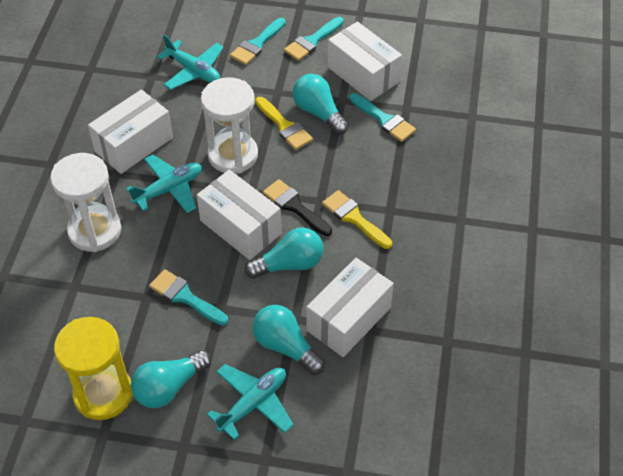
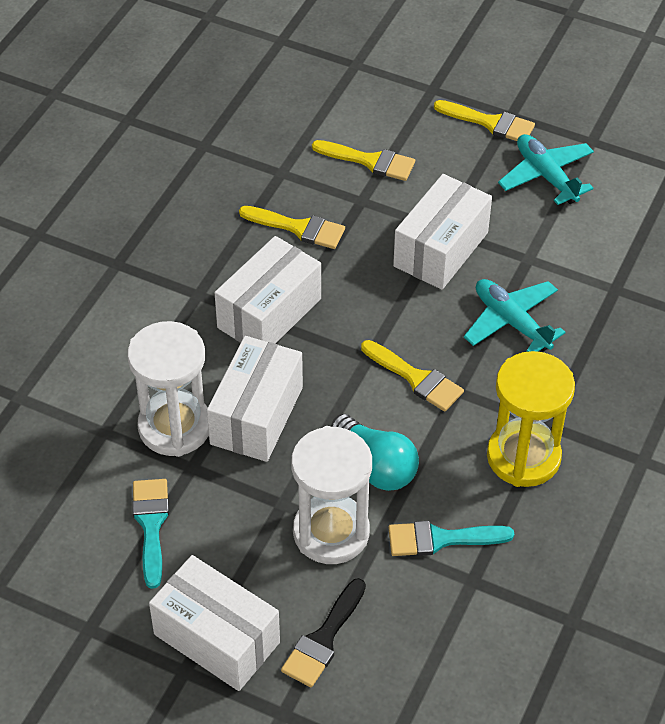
turquoise brush: [149,269,228,326] [230,18,286,65] [284,17,344,61] [349,93,416,142] = 4 -> [132,479,169,589] [388,521,514,556] = 2
turquoise light bulb: [131,350,211,408] [245,228,323,279] [252,305,325,375] [292,74,349,135] = 4 -> [331,414,419,491] = 1
turquoise plane: [126,154,202,213] [157,34,224,90] [207,364,294,440] = 3 -> [464,279,566,352] [498,134,594,205] = 2
yellow brush: [255,97,313,150] [322,190,392,249] = 2 -> [239,206,345,249] [312,140,415,181] [361,340,464,411] [434,100,535,141] = 4

